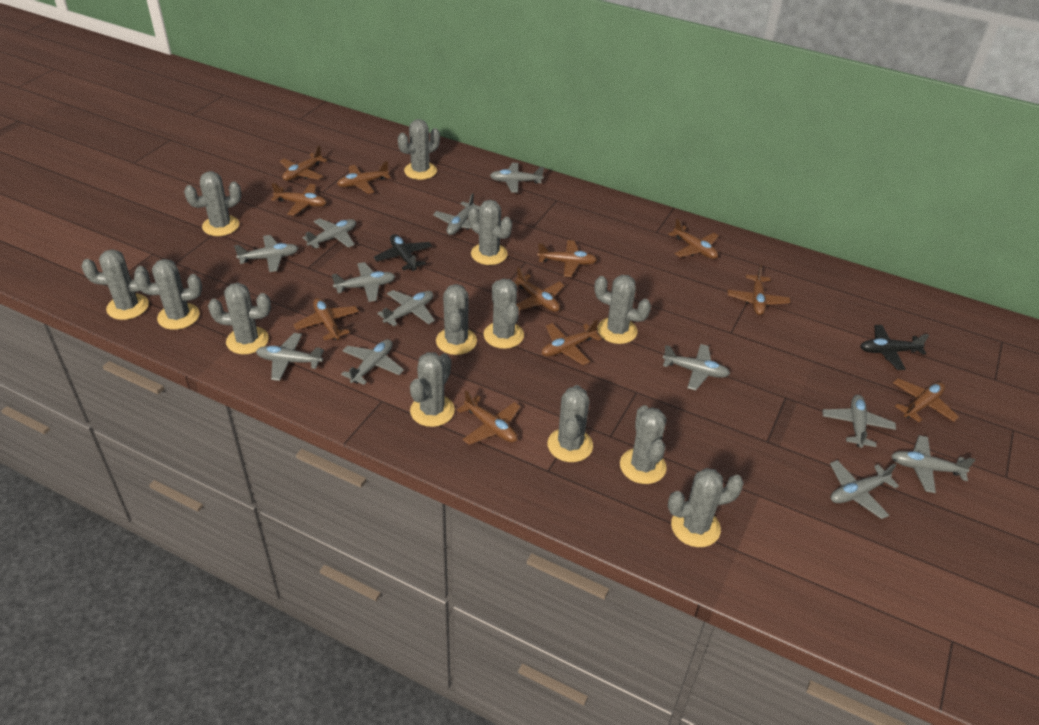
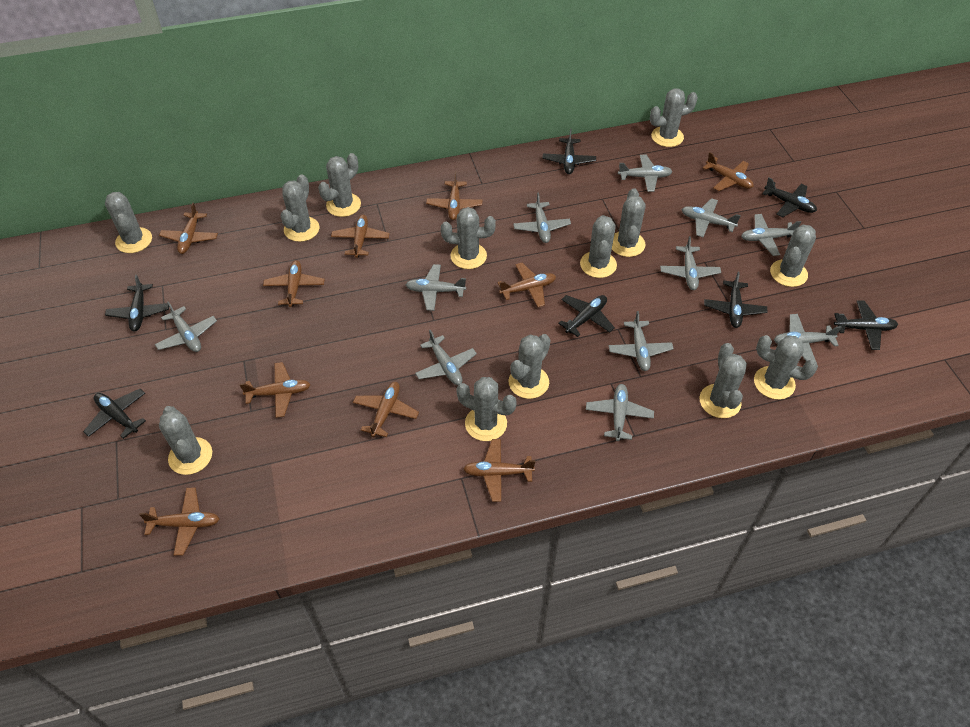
black plane: [374,234,432,271] [860,325,929,370] = 2 -> [83,389,146,439] [105,275,169,332] [543,129,596,174] [558,295,615,337] [704,272,767,328] [762,177,817,217] [834,301,898,350] = 7
brown plane: [271,183,327,216] [279,146,328,181] [293,298,359,341] [337,161,390,194] [457,390,521,445] [514,267,565,312] [537,240,597,277] [542,320,602,365] [668,219,719,259] [728,265,790,315] [893,378,959,423] = 11 -> [139,488,219,556] [159,203,218,254] [240,362,311,418] [263,260,325,307] [331,215,390,258] [353,382,419,437] [426,171,482,220] [463,439,535,502] [497,263,556,307] [703,152,754,191] = 10
grey plane: [234,235,299,272] [256,333,324,381] [302,218,356,249] [332,262,396,302] [341,339,404,385] [377,290,435,326] [433,193,480,235] [490,163,544,193] [663,344,730,390] [823,395,896,448] [830,460,899,519] [891,435,975,493] = 12 -> [155,301,217,352] [405,264,466,311] [415,330,477,385] [513,193,571,243] [586,384,654,441] [609,311,674,371] [618,155,673,192] [660,236,721,290] [681,198,741,237] [741,214,801,256] [774,314,842,363] = 11

